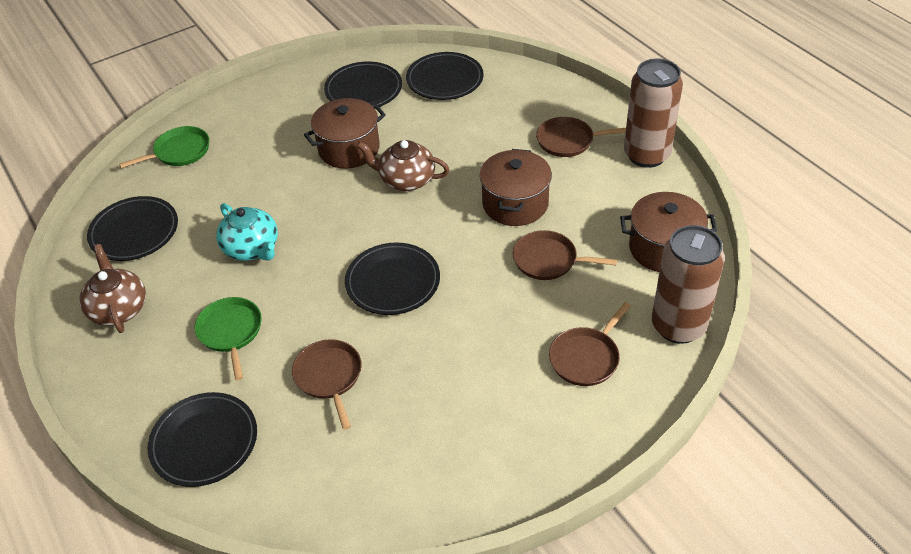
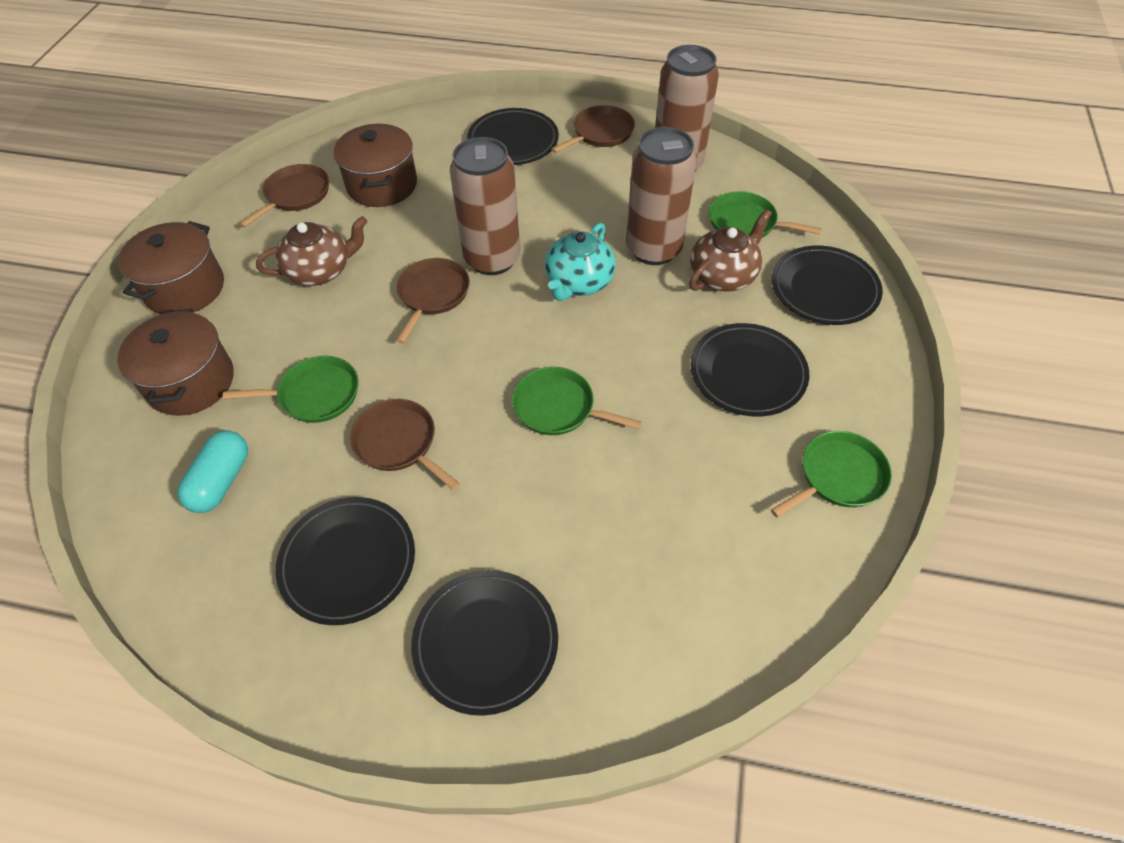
brown can: [624,59,683,168] [652,225,725,344] = 2 -> [450,137,520,275] [626,127,697,265] [655,45,719,172] = 3
green pan: [119,126,209,168] [195,297,262,380] = 2 -> [223,356,359,423] [512,367,642,435] [709,191,822,238] [771,431,892,517] = 4
turquoise capsule: none = 0 -> [178,430,248,513] = 1

